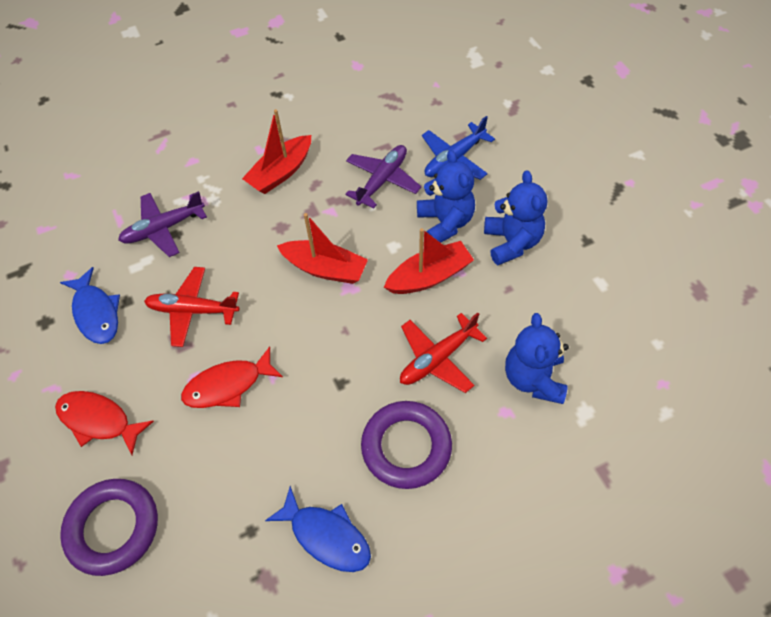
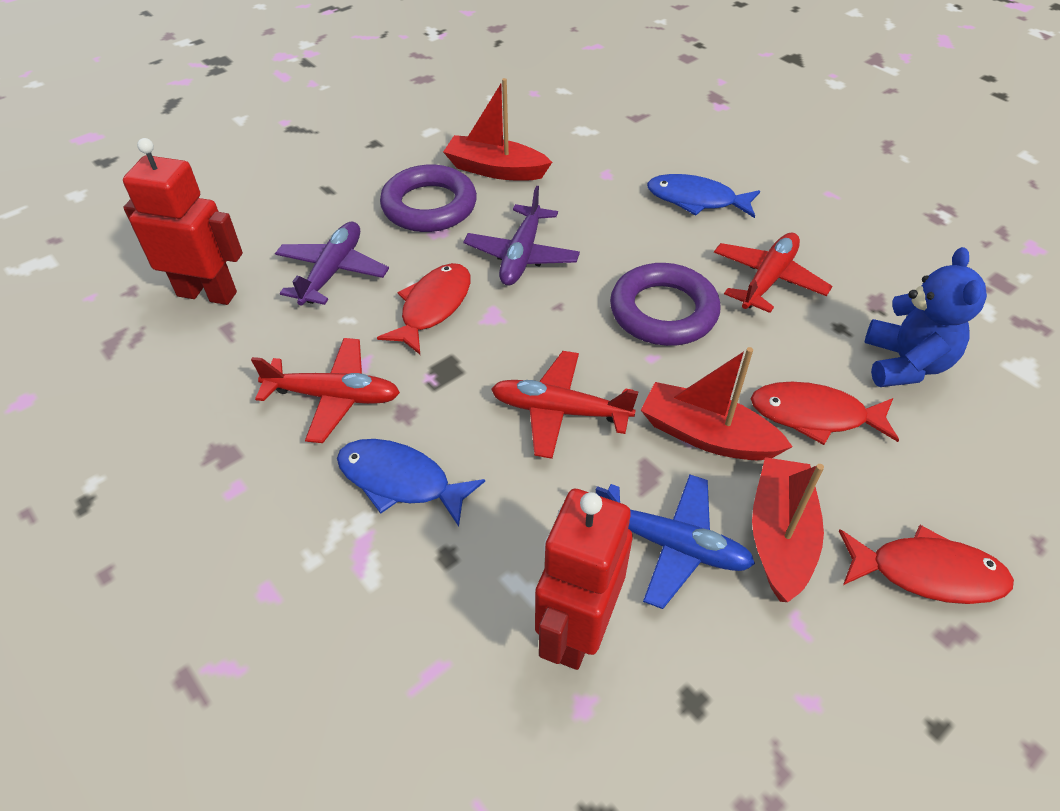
blue teddy bear: [417,150,475,243] [484,170,547,265] [505,313,569,404] = 3 -> [865,247,987,387] = 1
red fish: [55,391,154,455] [181,346,283,408] = 2 -> [377,263,470,354] [751,382,899,445] [839,525,1014,604] = 3
red plane: [144,267,240,347] [400,313,487,393] = 2 -> [251,338,400,443] [491,351,638,459] [714,233,832,313] = 3
red robot: none = 0 -> [123,138,243,305] [535,489,633,670] = 2

